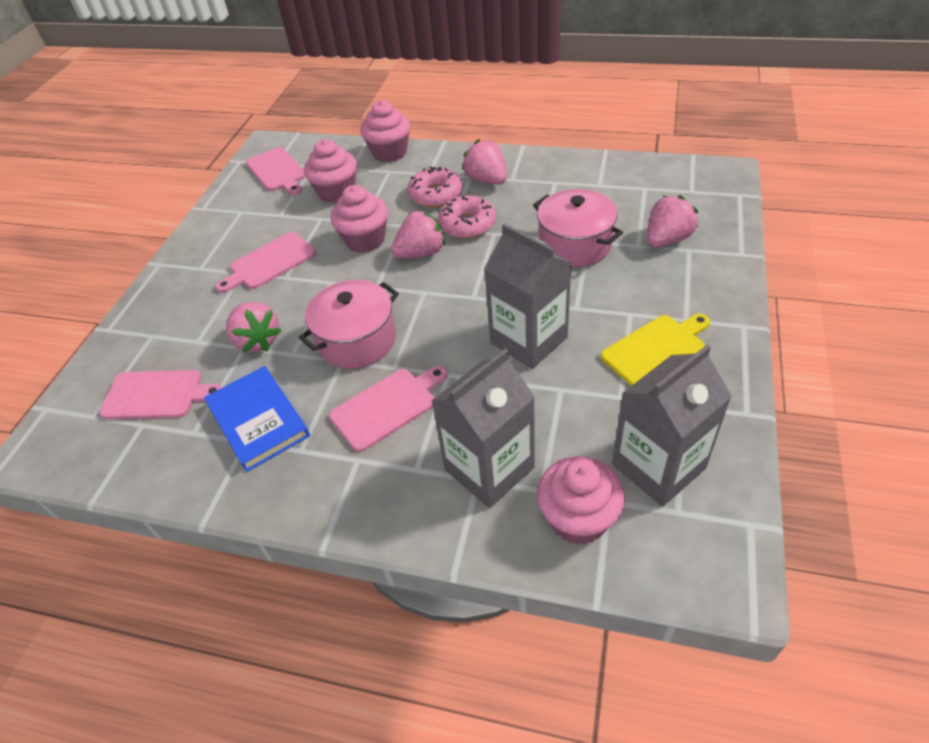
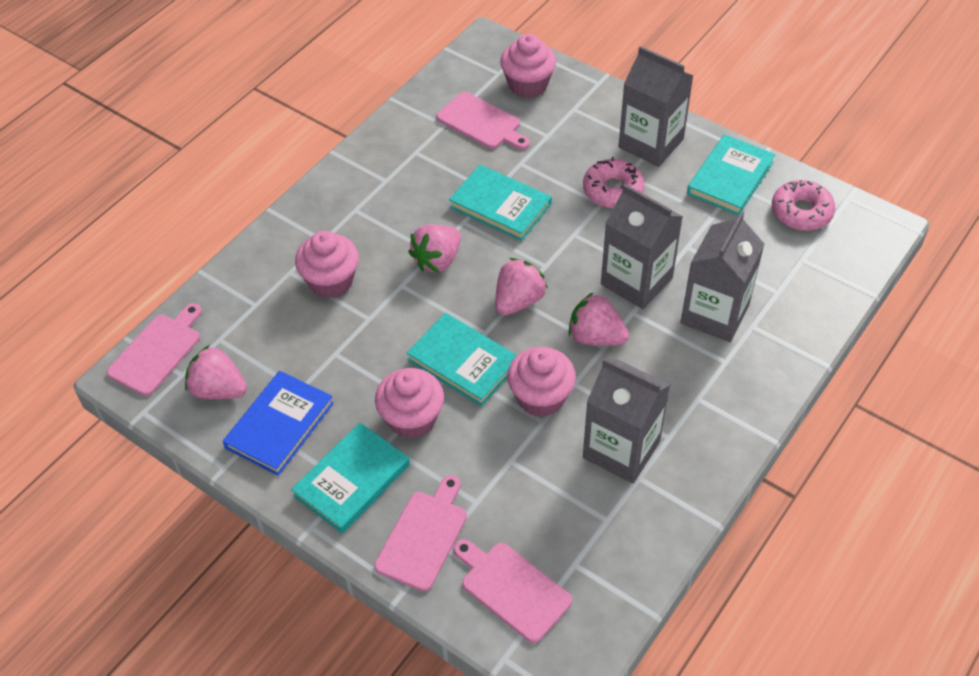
grey carton: [431,348,535,508] [484,223,572,369] [612,344,732,507] = 3 -> [583,358,670,483] [601,184,683,309] [618,46,694,167] [680,211,764,342] = 4
pink pot: [299,280,399,369] [533,189,623,267] = 2 -> none = 0
turquoise book: none = 0 -> [291,422,410,534] [407,313,517,406] [449,165,552,241] [687,134,775,215] = 4
yellow cutting board: [601,314,710,386] = 1 -> none = 0

